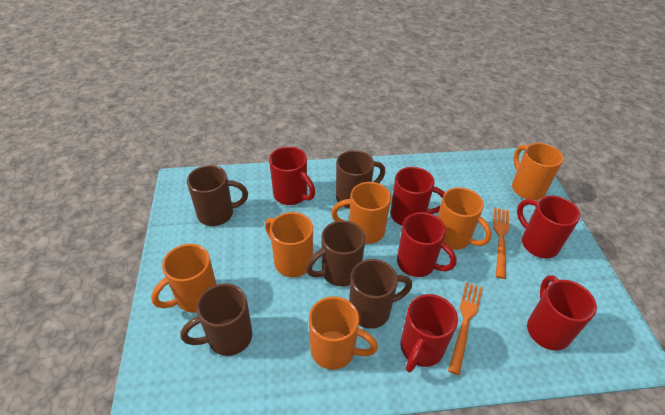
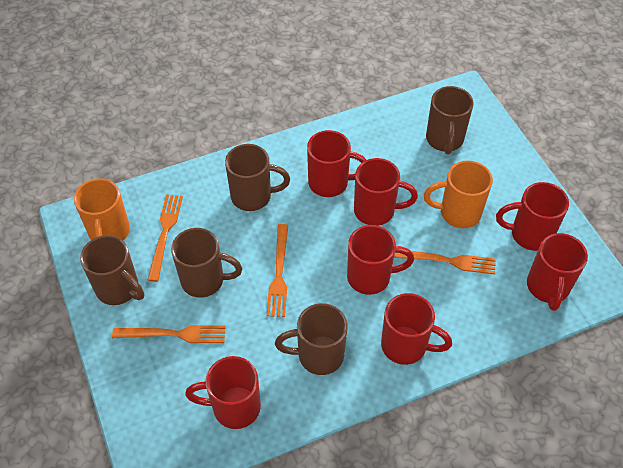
orange fork: [448,282,483,375] [493,208,509,279] = 2 -> [112,325,225,343] [148,195,183,282] [267,224,288,317] [394,251,496,274] = 4
orange mug: [151,244,217,313] [265,212,313,277] [309,296,378,370] [331,182,391,244] [438,187,492,250] [512,143,563,200] = 6 -> [74,178,130,240] [424,161,493,228] = 2
red mug: [269,146,315,205] [390,167,445,226] [397,212,457,277] [400,294,458,373] [517,196,580,258] [527,276,597,351] = 6 -> [185,356,261,429] [307,130,366,197] [347,225,414,295] [354,158,418,226] [381,293,452,365] [496,182,569,251] [527,233,588,311] = 7

